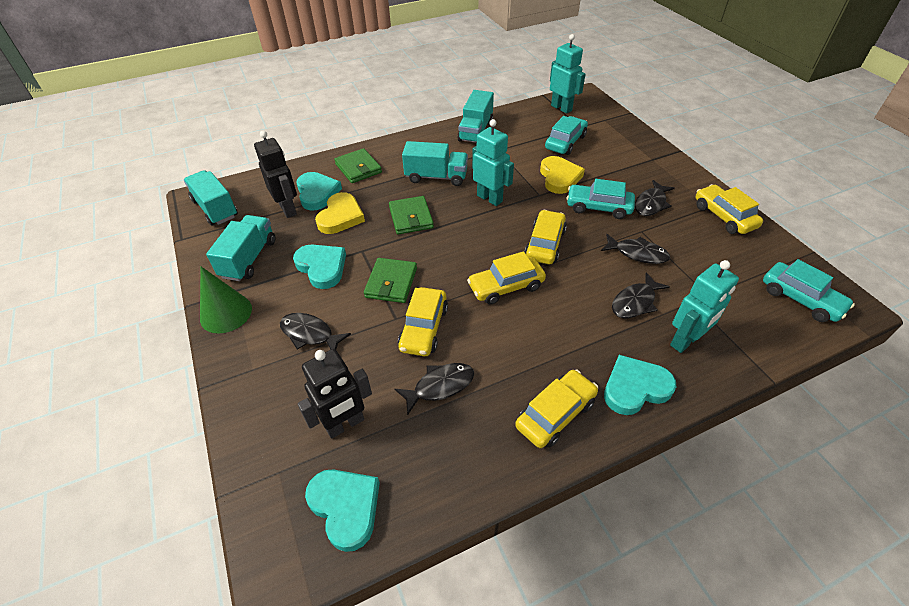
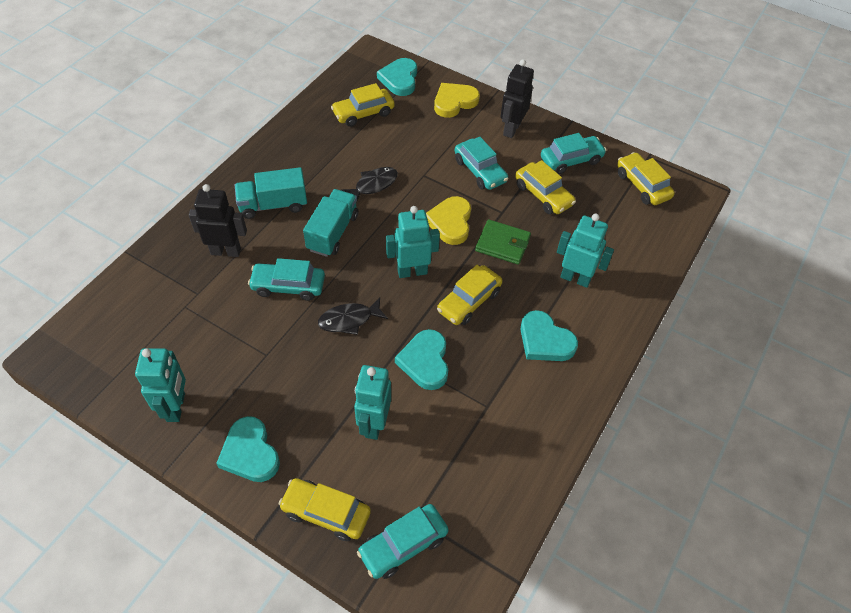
black fish: [280,313,351,350] [394,363,474,415] [601,234,670,264] [612,272,670,319] [635,180,675,216] = 5 -> [318,298,388,335] [341,167,398,202] = 2
green cone: [200,267,252,333] = 1 -> none = 0
green wallet: [334,148,382,183] [364,258,417,303] [389,196,434,234] = 3 -> [475,219,531,265] = 1
turquoise car: [545,116,588,155] [566,179,635,219] [763,259,855,322] = 3 -> [248,258,325,301] [357,504,449,579] [455,137,508,190] [541,133,607,174] = 4
turquoise robot: [472,119,514,206] [550,34,586,114] [670,260,739,353] = 3 -> [135,348,186,422] [354,365,391,440] [386,206,440,278] [557,214,614,288] = 4
turquoise truck: [184,170,238,225] [206,215,275,281] [402,141,468,186] [457,90,494,143] = 4 -> [235,167,307,219] [303,189,358,257] = 2

